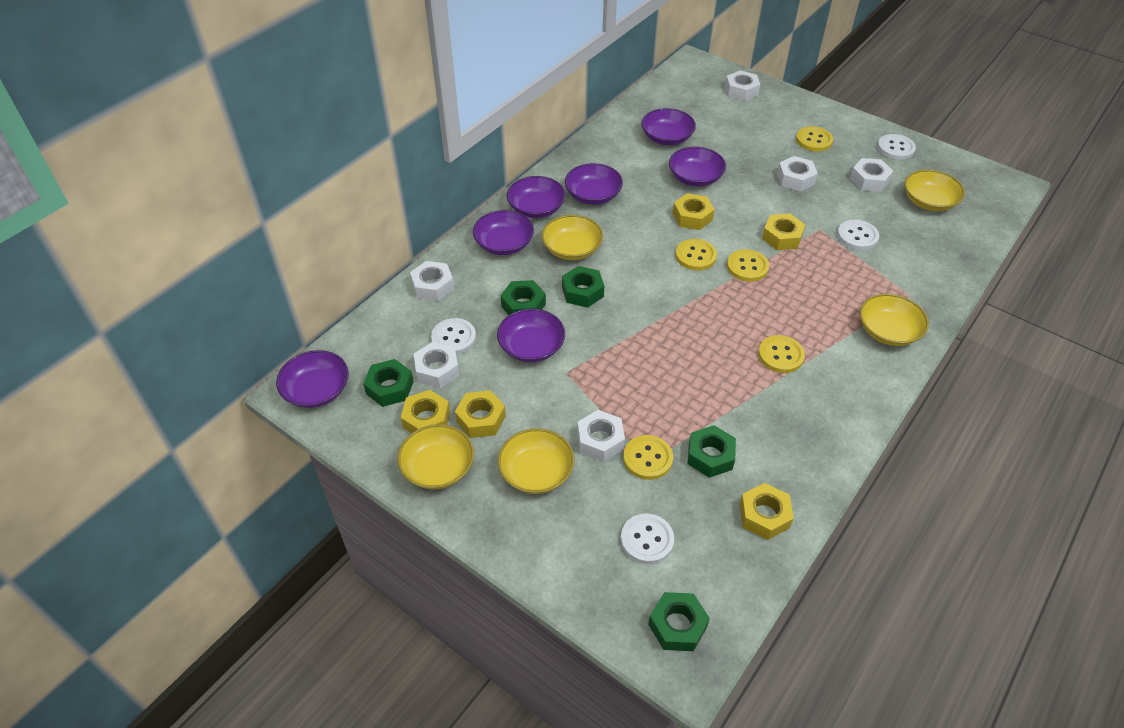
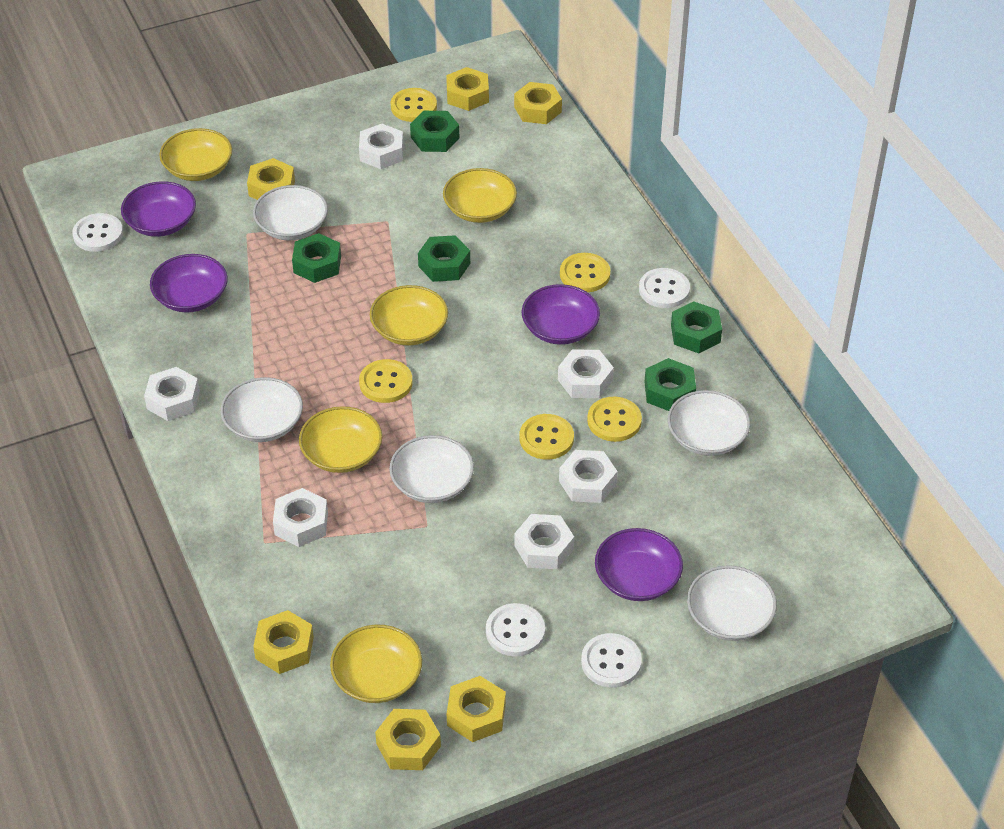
purple bowl: [276,350,349,408] [473,210,534,255] [497,309,565,362] [507,176,566,218] [565,163,623,205] [641,108,696,145] [669,147,726,187] = 7 -> [121,181,196,237] [150,254,228,313] [521,284,600,345] [595,528,683,601] = 4
white bowl: none = 0 -> [221,377,303,442] [253,185,328,240] [389,435,474,503] [668,390,750,456] [687,565,777,641] = 5
yellow nut: [401,390,450,433] [455,390,506,438] [673,193,715,230] [740,483,794,540] [762,214,805,250] = 5 -> [247,158,295,200] [253,610,314,674] [375,709,441,770] [446,67,489,111] [447,676,506,742] [514,82,562,124] = 6

